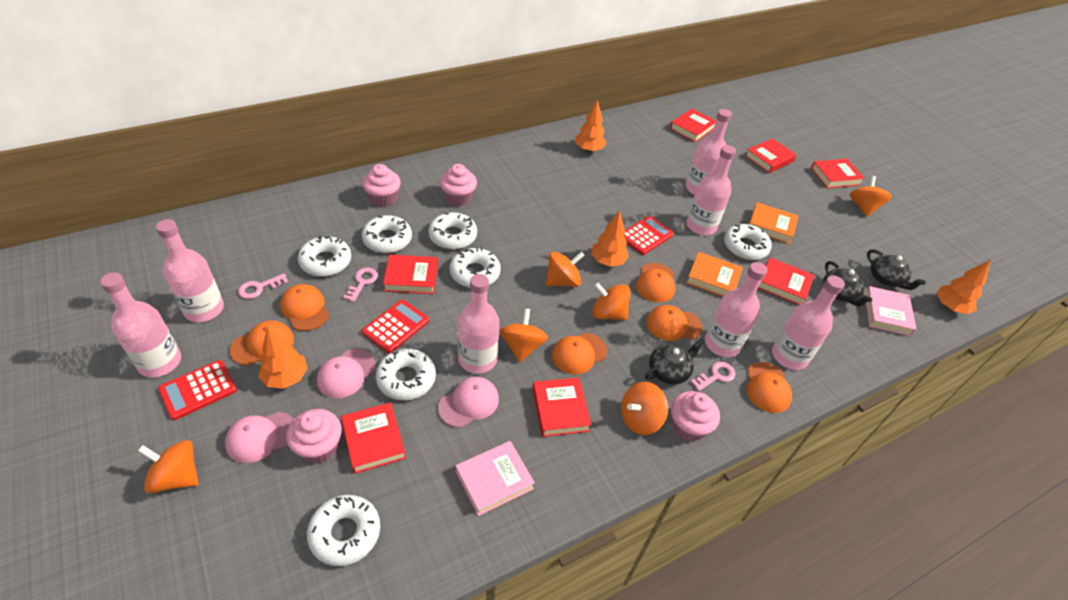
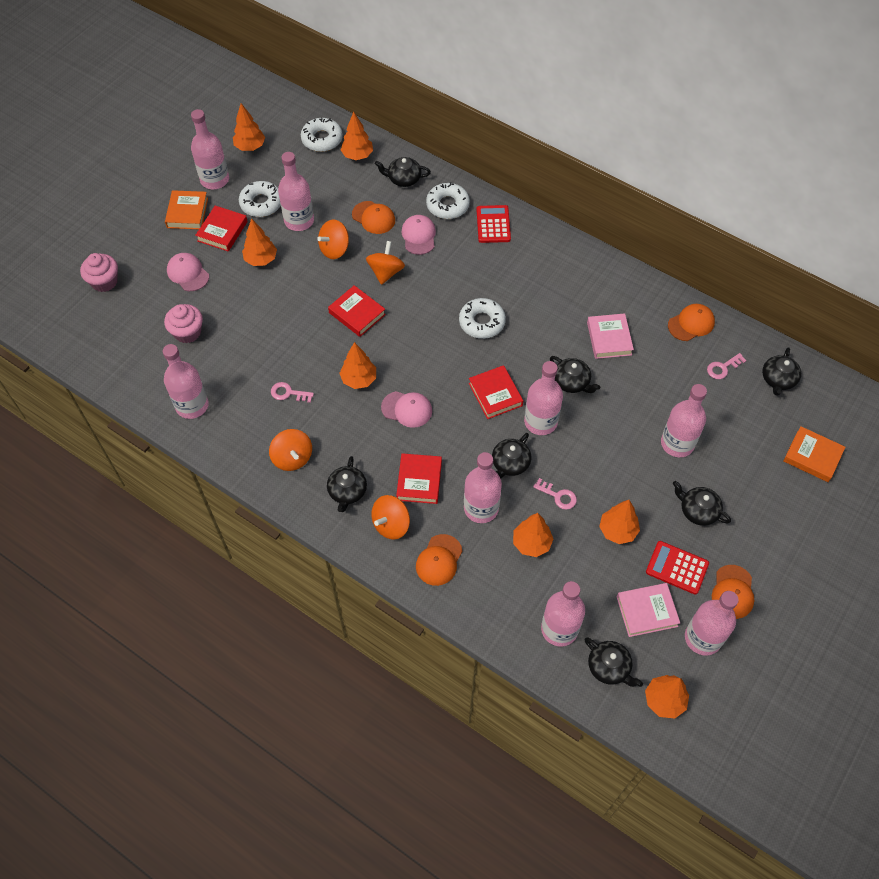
black teapot: [645,339,704,384] [823,261,872,307] [867,250,926,290] = 3 -> [327,456,367,512] [375,157,431,187] [492,433,531,479] [550,356,601,393] [585,638,643,687] [673,481,731,526] [762,347,801,396] = 7
orange cap: [230,321,294,366] [280,284,329,331] [552,333,608,375] [636,263,675,302] [646,305,702,341] [747,362,792,413] = 6 -> [352,201,395,234] [416,534,462,586] [668,304,715,341] [712,565,754,619] = 4
orange spinning top: [138,440,199,493] [500,308,548,362] [546,252,584,287] [592,282,631,320] [621,382,668,435] [850,176,891,217] = 6 -> [269,429,312,471] [317,219,349,259] [366,241,405,285] [371,495,410,540] = 4
orange tree: [258,326,308,389] [575,100,606,152] [591,211,629,267] [937,260,991,314] = 4 -> [233,103,265,151] [242,218,277,266] [339,342,376,389] [341,112,373,160] [513,513,553,557] [599,500,640,544] [645,675,689,718] = 7
pink bottle: [100,272,181,377] [156,219,224,322] [458,274,499,374] [685,109,732,195] [686,145,736,235] [705,262,767,357] [772,275,845,370] = 7 -> [163,344,209,419] [191,109,229,189] [278,152,314,231] [464,452,502,523] [524,361,563,435] [541,581,585,647] [661,384,707,457] [685,591,739,656] = 8
pink cupcake: [286,409,342,463] [362,164,401,207] [440,164,477,206] [671,391,720,442] = 4 -> [80,253,118,292] [164,304,203,343] = 2
red book: [341,402,406,474] [383,255,438,294] [532,377,591,437] [670,109,716,142] [745,139,797,173] [758,258,814,305] [811,159,865,188] = 7 -> [195,206,248,252] [328,285,386,337] [396,453,442,504] [469,365,523,419] = 4
red calculator: [158,360,237,420] [362,300,429,353] [624,216,674,255] = 3 -> [477,205,511,243] [646,541,709,595] = 2
white donut: [298,236,351,276] [307,495,380,566] [362,215,412,253] [376,349,436,400] [429,212,477,250] [450,247,501,288] [724,224,772,260] = 7 -> [239,181,281,217] [301,118,343,152] [426,182,470,219] [459,298,506,339] = 4

